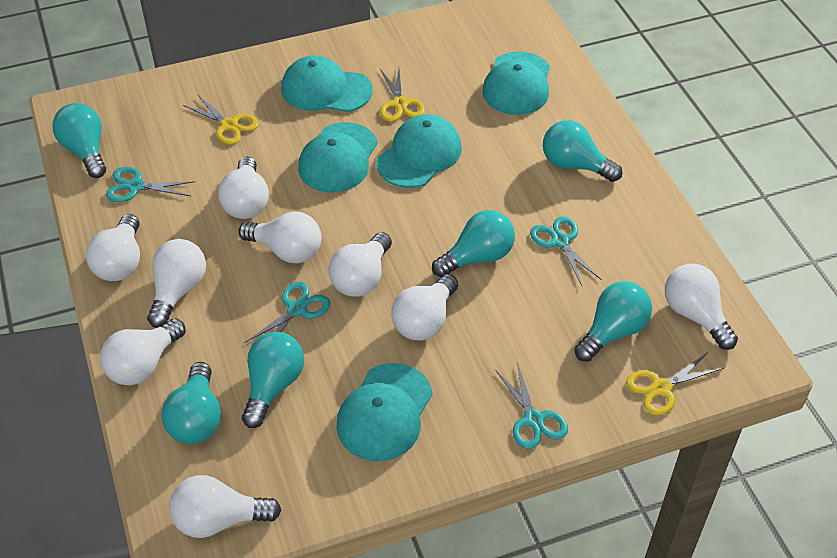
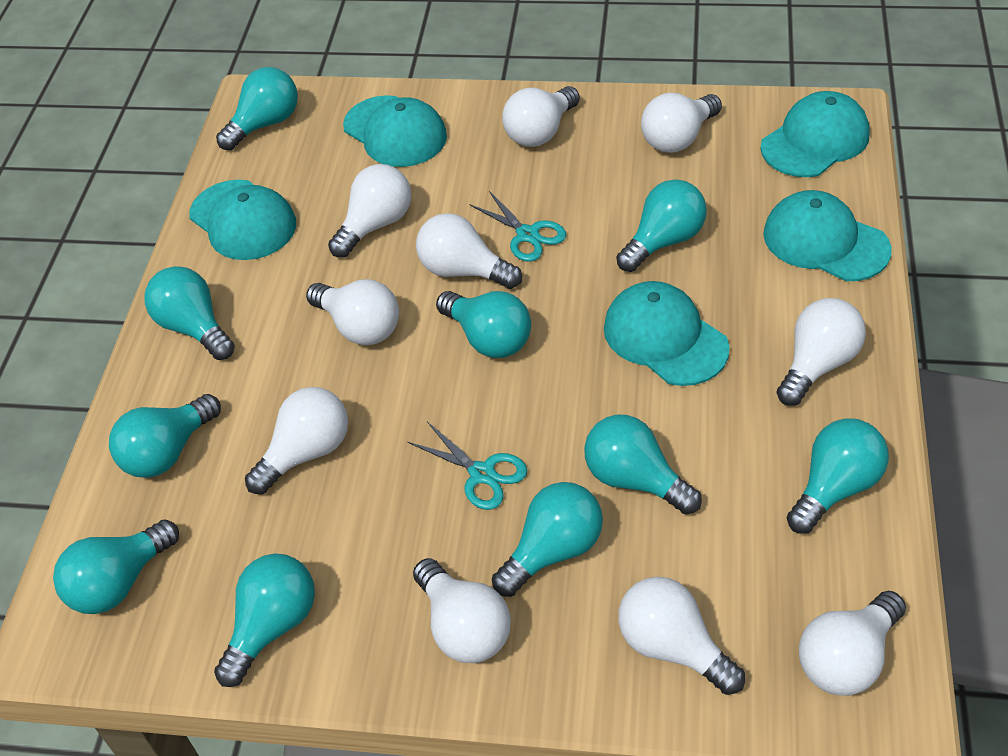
turquoise light bulb: [52,103,106,178] [161,362,221,444] [242,332,304,428] [432,210,515,277] [543,120,623,182] [574,281,652,362] = 6 -> [53,520,179,614] [109,394,221,478] [145,266,235,360] [214,554,315,687] [216,67,298,150] [436,291,531,358] [492,482,603,597] [584,415,702,514] [616,179,707,272] [787,418,889,533] = 10
turquoise scissors: [106,167,195,202] [244,281,330,343] [495,362,568,449] [530,216,602,286] = 4 -> [408,422,527,510] [470,191,567,262] = 2
white light bulb: [86,214,140,281] [100,318,186,385] [147,239,206,328] [169,475,281,538] [218,156,269,219] [239,212,321,263] [329,232,392,297] [391,274,458,341] [665,264,738,350] = 9 -> [245,387,348,494] [306,279,399,345] [328,164,411,258] [413,558,511,663] [416,213,522,289] [502,86,580,147] [618,577,745,695] [641,93,722,153] [776,298,866,406] [799,591,906,696] = 10
yellow scissors: [183,95,259,144] [380,69,425,122] [626,352,723,415] = 3 -> none = 0

